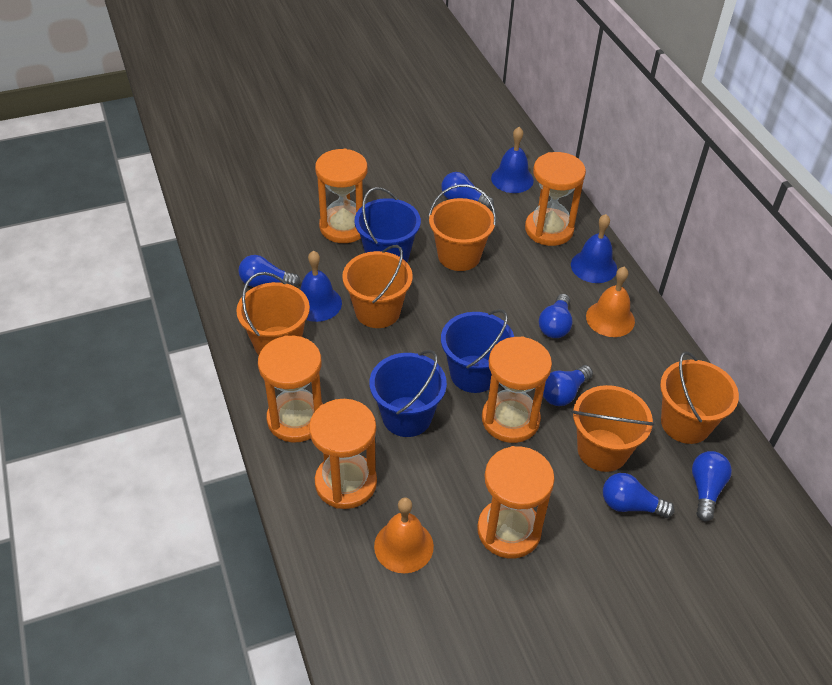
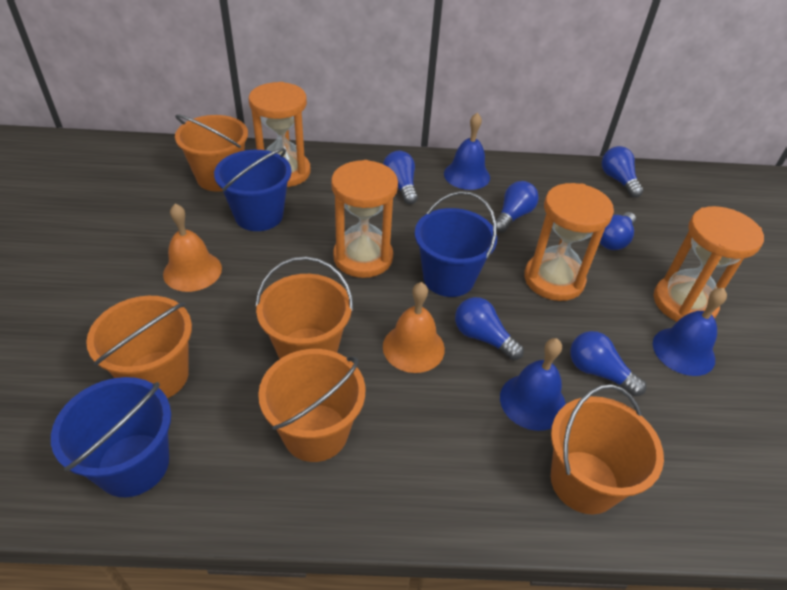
orange hourglass: [258,335,323,443] [309,399,377,509] [315,149,368,243] [477,446,555,559] [482,336,552,443] [525,152,586,246] = 6 -> [249,82,311,187] [331,160,398,278] [524,183,614,301] [654,206,764,322] = 4

